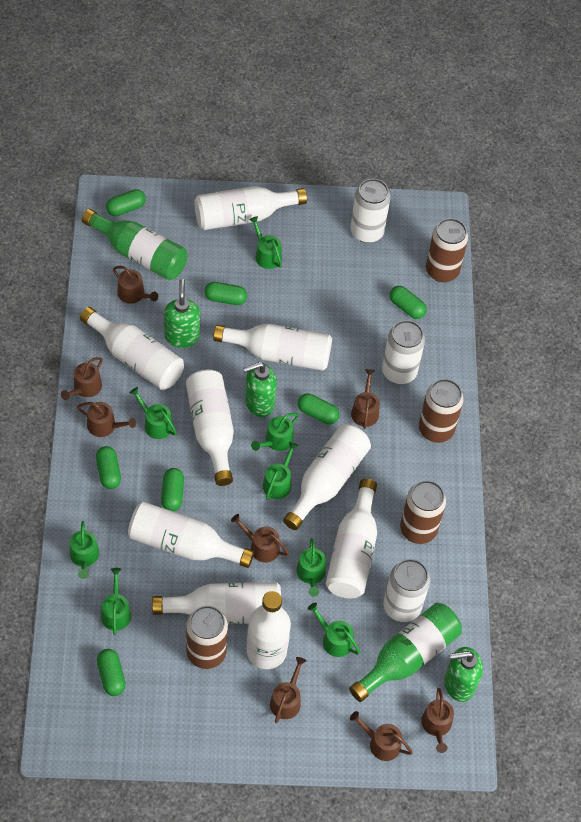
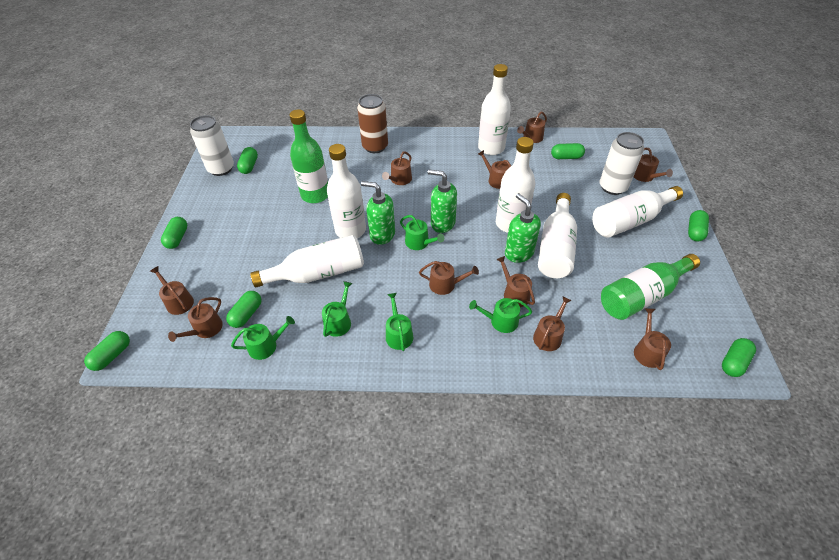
brown can: [186,606,228,669] [400,480,446,544] [419,379,464,443] [426,218,468,282] = 4 -> [357,94,388,153] = 1
brown watering can: [61,357,103,400] [77,402,136,437] [113,266,158,304] [231,514,289,562] [270,657,306,723] [350,711,413,761] [351,369,380,429] [421,688,454,753] = 8 -> [150,266,194,315] [168,297,223,342] [382,151,412,185] [419,261,479,295] [478,150,511,189] [496,256,535,307] [517,112,547,143] [533,296,572,351] [634,148,673,182] [634,308,671,370] = 10
green watering can: [70,521,99,579] [101,568,131,635] [129,387,177,439] [249,216,282,269] [251,413,299,451] [263,442,298,500] [296,538,326,597] [308,603,360,657] = 8 -> [231,316,295,360] [322,281,353,337] [386,293,413,351] [400,215,444,250] [469,298,532,333] = 5
white bottle: [80,307,184,390] [128,502,254,568] [152,582,281,624] [186,369,234,486] [194,186,307,230] [213,324,332,371] [247,591,291,669] [283,424,371,530] [326,479,377,598] = 9 -> [250,235,364,288] [327,144,366,238] [478,64,511,155] [496,137,535,233] [538,193,577,278] [592,186,683,238] = 6
white can: [351,179,391,243] [382,320,425,384] [383,559,430,622] = 3 -> [190,115,234,176] [600,132,644,195] = 2

